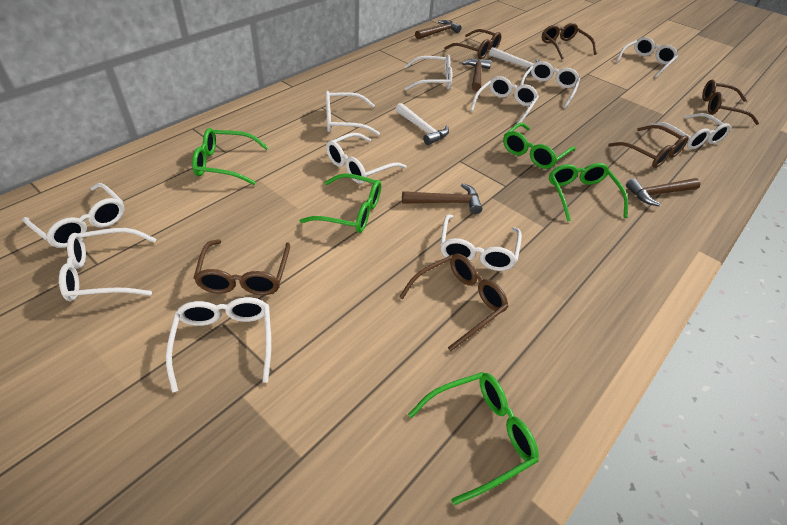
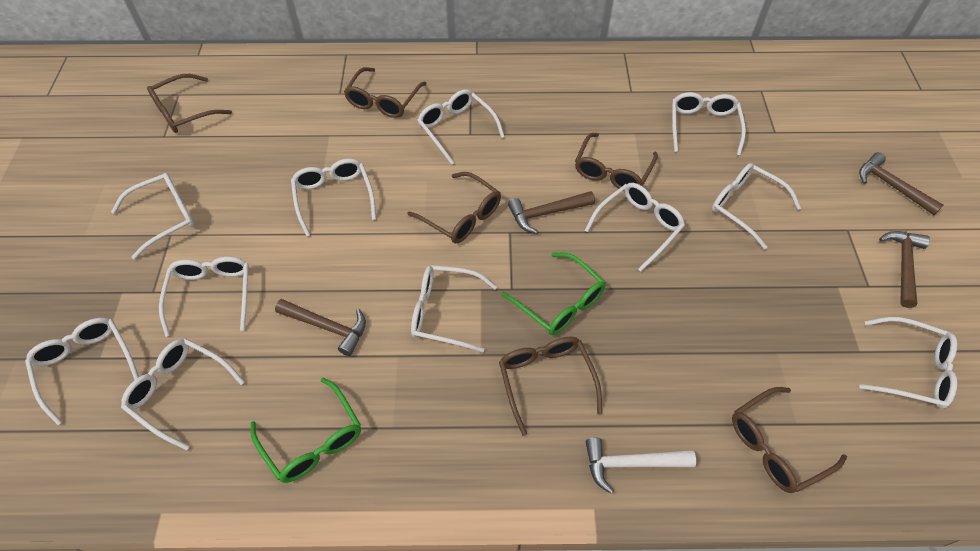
green glasses: [192,128,269,185] [300,173,381,233] [408,372,539,505] [503,123,575,169] [549,163,628,222] = 5 -> [251,378,361,483] [502,253,606,335] = 2
white hammer: [395,103,449,145] [489,47,539,76] = 2 -> [585,437,696,494] = 1

